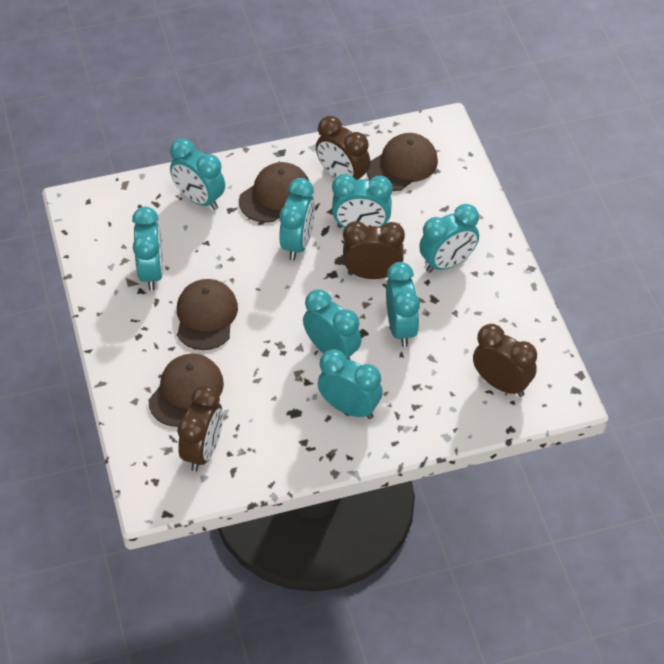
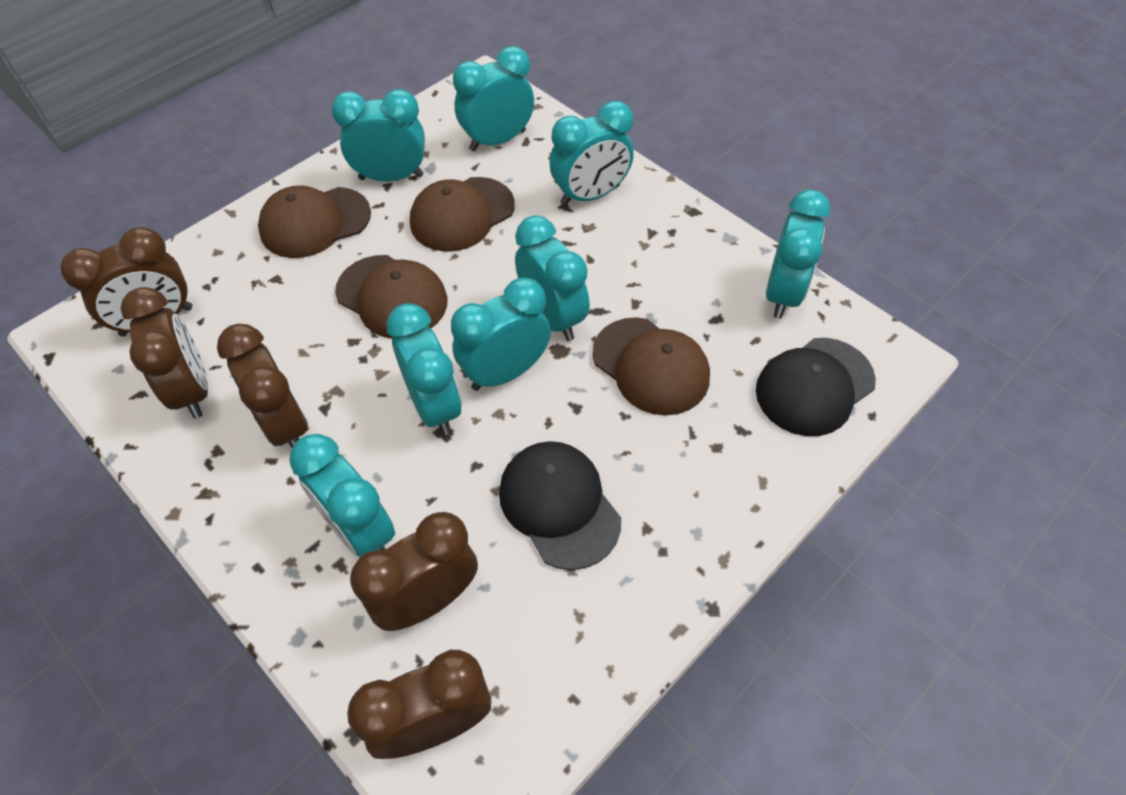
black cap: none = 0 -> [499,441,621,570] [756,338,876,436] = 2
brown clock: [177,385,223,472] [316,116,370,180] [343,221,405,279] [473,324,537,397] = 4 -> [61,227,192,336] [120,287,208,419] [217,324,308,448] [347,650,491,759] [350,512,478,631] = 5

